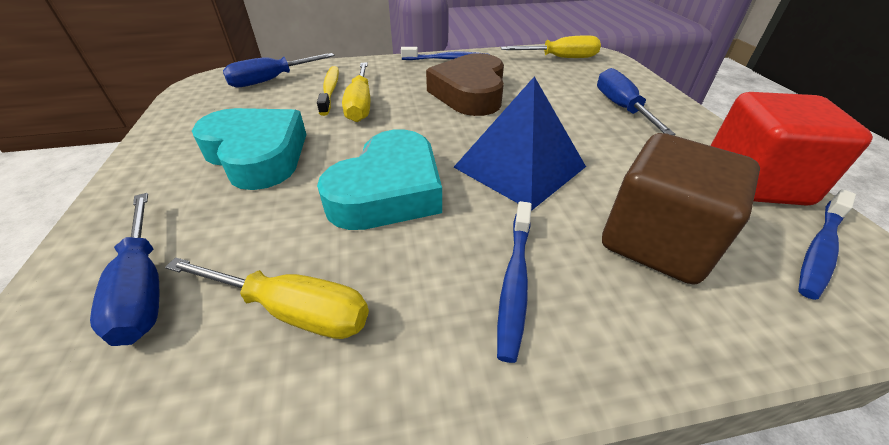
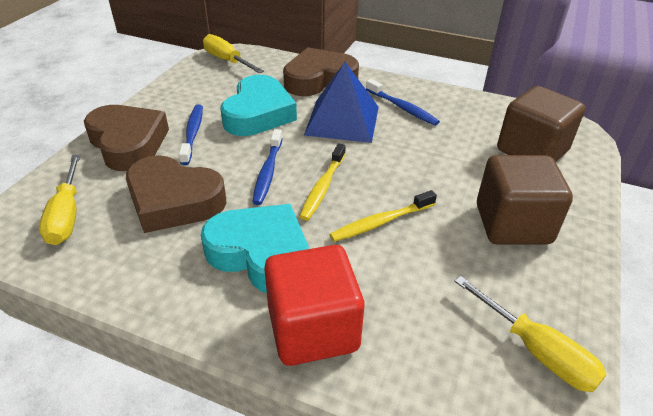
blue screwdriver: [90,193,159,346] [223,53,335,87] [597,68,675,135] = 3 -> none = 0
brown cube: [602,133,760,284] = 1 -> [477,155,573,245] [497,86,585,162] = 2
brown heart: [426,53,504,116] = 1 -> [84,105,169,171] [126,155,227,233] [283,47,359,96] = 3
yellow toothbrush: [317,66,339,116] = 1 -> [300,143,346,221] [329,190,437,242] = 2

